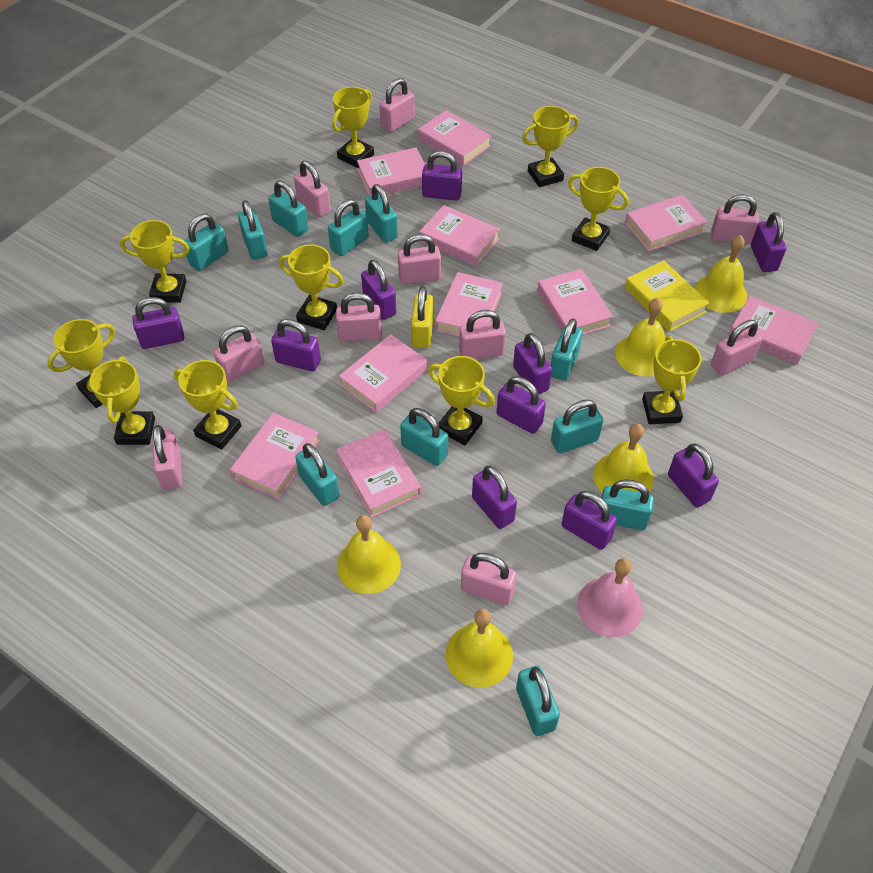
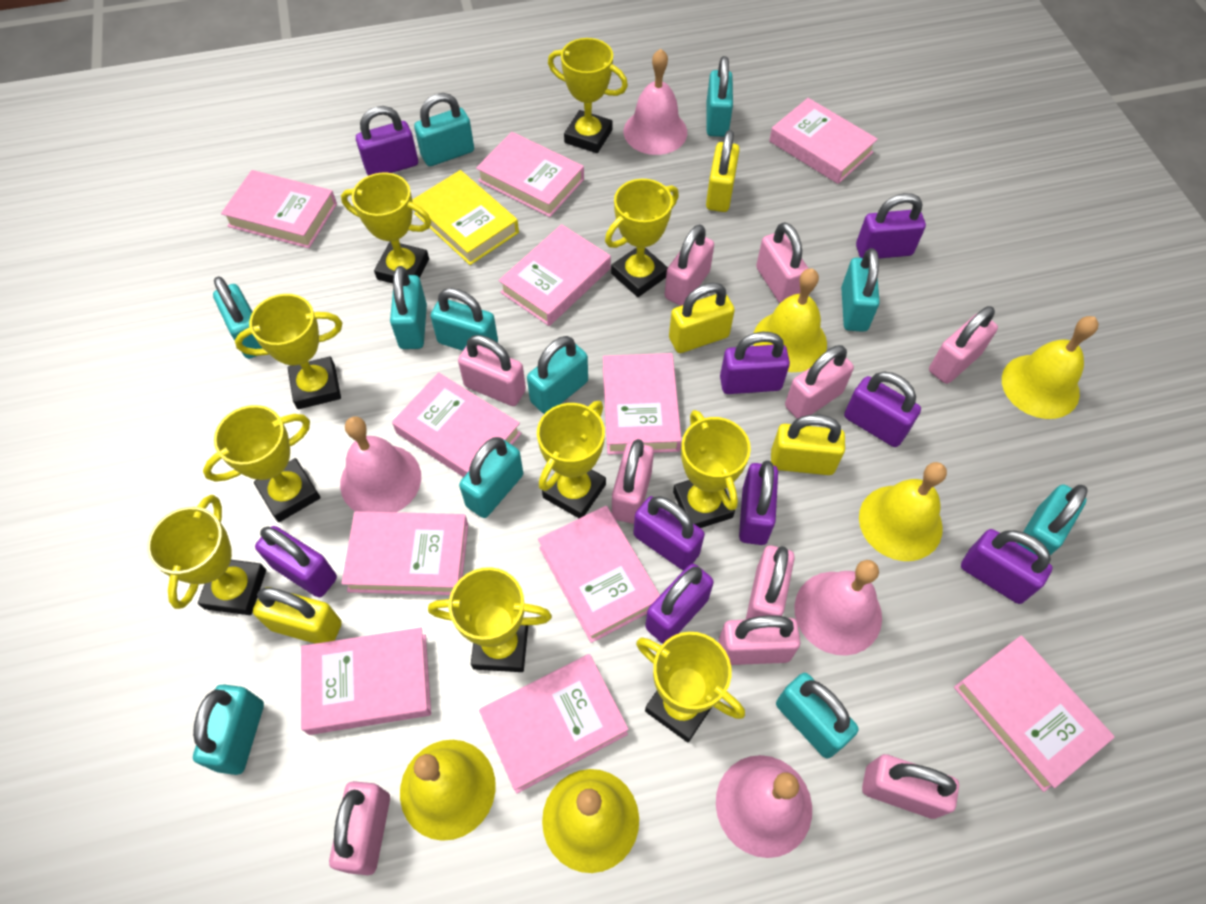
pink bell: [577,558,643,637] = 1 -> [340,417,421,512] [624,49,687,155] [716,755,812,858] [794,560,882,656] = 4
pink book: [230,412,320,500] [336,429,421,518] [339,334,427,413] [357,148,425,196] [418,110,491,166] [420,205,500,266] [435,272,503,337] [537,269,613,335] [625,195,708,252] [729,296,818,365] = 10 -> [221,170,337,248] [301,628,431,735] [341,511,468,595] [392,372,521,477] [476,132,584,217] [479,654,629,794] [499,224,611,326] [538,506,660,643] [603,353,682,455] [769,98,878,184] [954,636,1115,792] = 11
purple padlock: [132,297,184,349] [271,319,321,372] [361,260,396,320] [422,151,462,200] [472,466,517,529] [497,377,546,434] [513,333,552,394] [562,491,617,550] [668,443,719,507] [751,212,786,272] = 10 -> [255,526,337,597] [356,106,418,176] [633,496,705,570] [645,564,714,643] [720,332,790,394] [739,460,778,545] [844,372,921,447] [856,193,926,259] [961,529,1053,604] = 9
yellow padlock: [411,286,433,348] = 1 -> [253,587,342,644] [669,282,735,353] [706,130,740,212] [771,415,845,475] = 4

